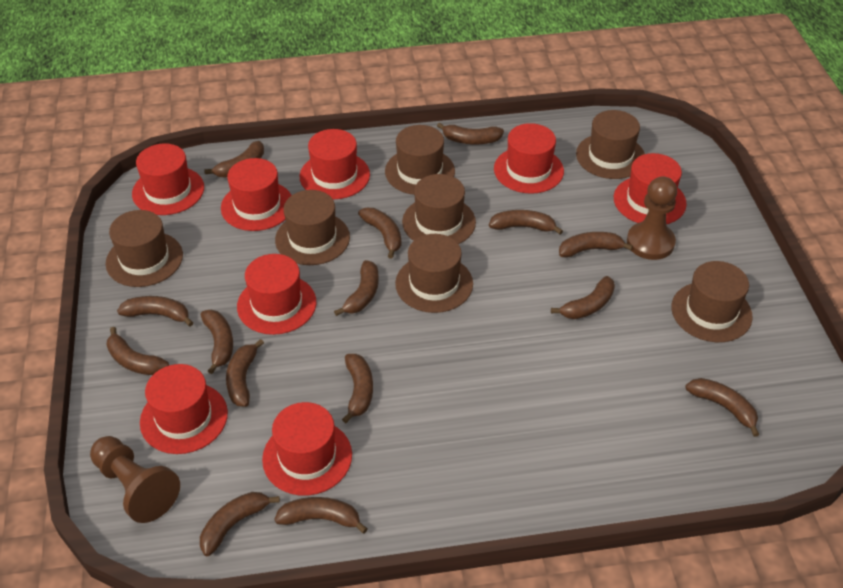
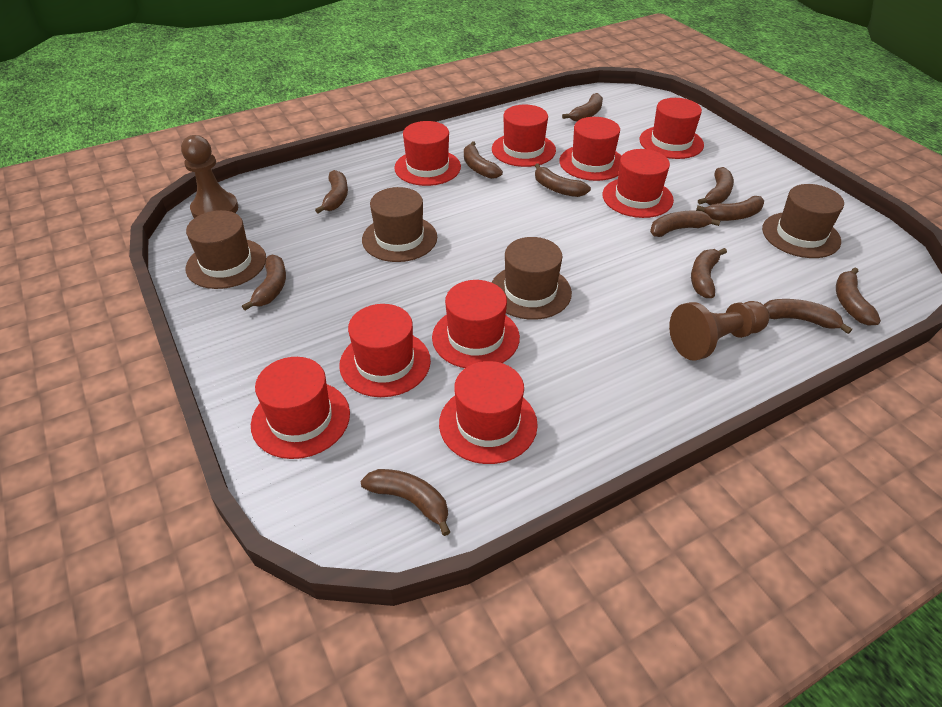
brown banana: [107,327,169,375] [117,296,193,326] [200,492,280,556] [201,310,233,374] [204,141,264,178] [226,339,264,407] [274,497,368,534] [334,260,379,316] [342,354,373,423] [358,208,401,259] [437,122,504,144] [489,210,563,234] [551,276,615,319] [559,232,633,258] [685,378,760,437] = 15 -> [242,255,286,311] [315,170,348,213] [361,469,450,536] [464,141,503,179] [535,163,591,197] [562,93,603,121] [650,211,720,237] [691,248,727,298] [696,196,764,221] [698,167,734,205] [764,299,852,334] [836,268,881,326] = 12
brown hat: [106,210,183,287] [275,190,350,265] [385,125,455,195] [395,234,473,313] [402,174,476,244] [576,110,645,179] [671,261,753,342] = 7 -> [186,210,266,289] [362,187,437,262] [491,237,572,320] [762,184,844,258] = 4
red hat: [132,143,204,215] [140,364,228,454] [221,158,292,231] [237,254,316,335] [262,402,352,496] [300,129,370,199] [494,123,564,194] [614,153,687,224] = 8 -> [251,357,350,459] [339,304,431,397] [394,121,461,186] [432,280,520,368] [439,361,538,464] [492,105,556,167] [559,117,621,181] [603,149,674,218] [639,98,704,159] = 9

